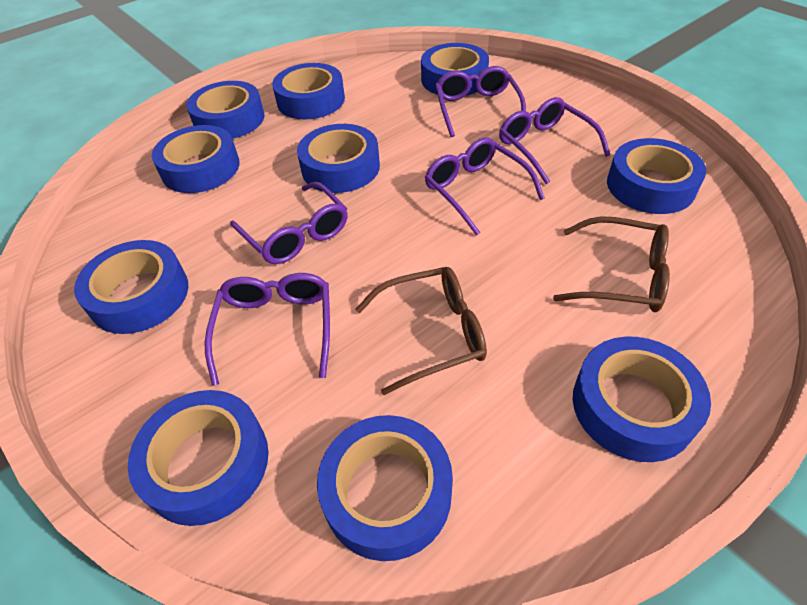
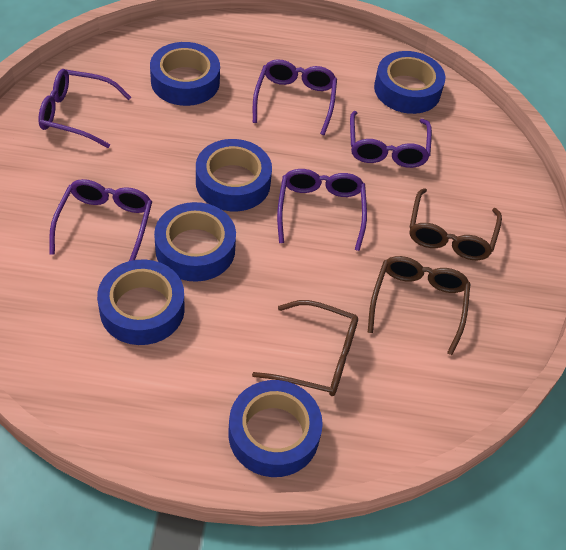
blue tape: [74,240,188,334] [128,390,269,526] [152,125,240,193] [186,81,265,139] [272,63,345,119] [297,124,380,193] [317,415,453,561] [421,43,489,96] [573,337,711,462] [607,138,706,214] = 10 -> [97,260,185,345] [150,42,220,106] [154,202,236,282] [196,139,272,211] [228,380,323,477] [374,51,445,114] = 6
brown glasses: [356,267,487,395] [553,216,670,312] = 2 -> [252,300,358,396] [368,256,471,355] [409,188,502,260] = 3

